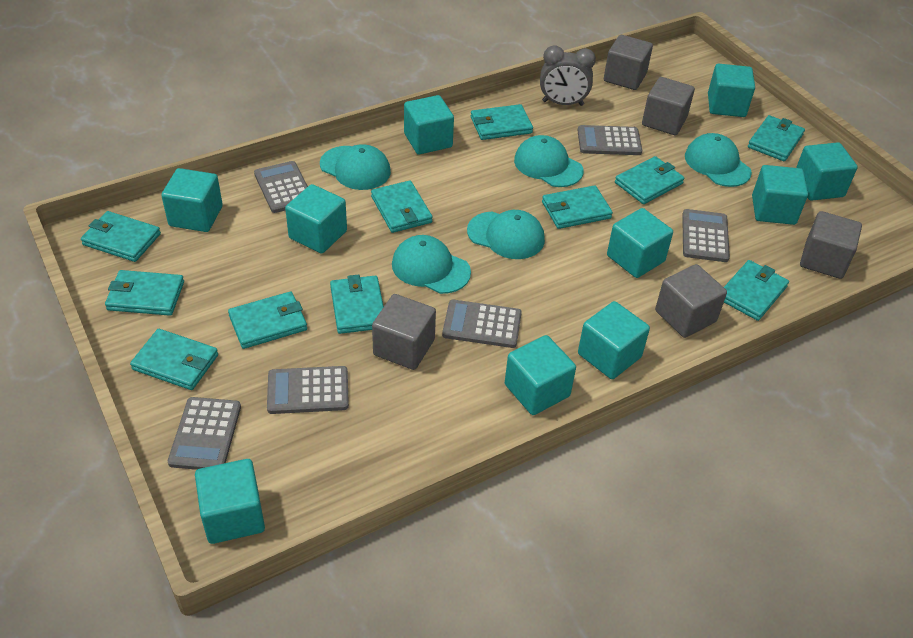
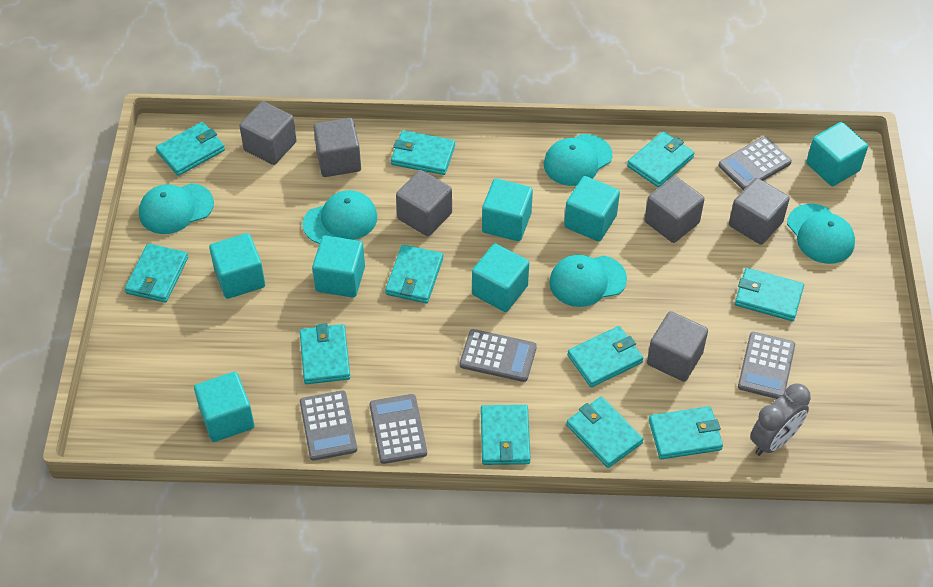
grey calculator: [168,397,241,470] [254,161,308,213] [267,366,349,414] [442,300,522,348] [577,125,642,155] [682,209,730,262] = 6 -> [300,390,357,461] [369,394,427,464] [460,329,537,382] [718,136,792,190] [738,332,795,399] = 5
grey cube: [372,294,436,370] [604,35,653,90] [642,77,695,135] [655,264,727,338] [800,211,862,279] = 5 -> [239,101,297,165] [314,118,361,177] [396,170,452,236] [644,176,705,243] [647,311,708,382] [729,178,790,245] = 6
turquoise cube: [161,168,223,232] [195,459,265,544] [285,184,347,254] [404,95,454,154] [505,335,576,415] [578,301,650,379] [607,208,673,278] [708,64,755,117] [752,165,808,225] [796,142,858,201] = 10 -> [194,372,254,442] [209,233,265,299] [312,235,365,298] [472,244,529,312] [482,179,533,241] [564,176,620,241] [806,122,868,186] = 7

